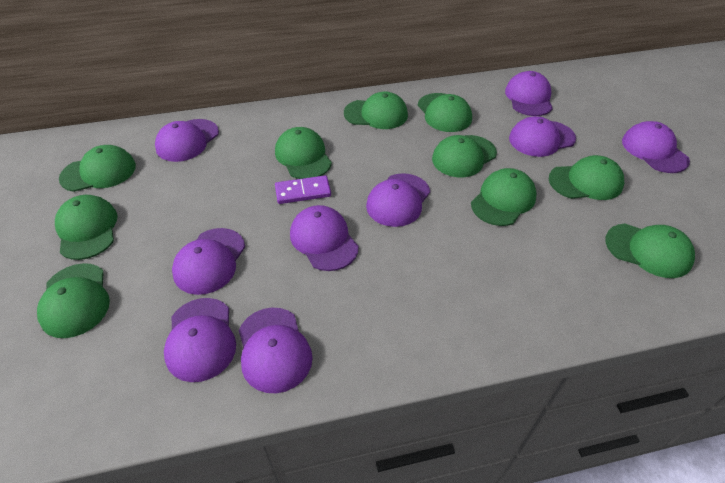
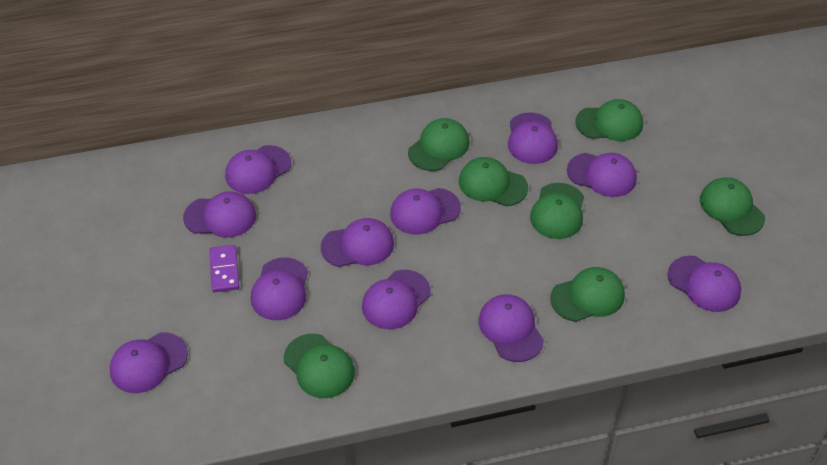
green cap: [37,263,110,338] [55,195,118,260] [59,145,136,192] [275,127,332,179] [344,91,408,129] [418,93,472,132] [432,135,497,177] [471,168,537,226] [549,155,624,200] [605,224,695,278] = 10 -> [284,334,355,398] [408,118,469,171] [459,157,528,206] [530,183,584,239] [550,267,625,322] [576,99,643,141] [700,177,765,236] = 7
purple cap: [155,119,219,162] [164,298,236,382] [172,228,245,295] [239,308,313,393] [290,205,359,271] [366,173,430,227] [505,71,553,116] [509,116,576,157] [622,121,690,173] = 9 -> [110,332,188,393] [183,191,256,238] [225,145,291,194] [251,257,308,320] [321,218,394,267] [362,270,431,329] [390,188,461,235] [478,294,544,362] [508,112,558,164] [567,153,637,197] [667,256,741,312] = 11

